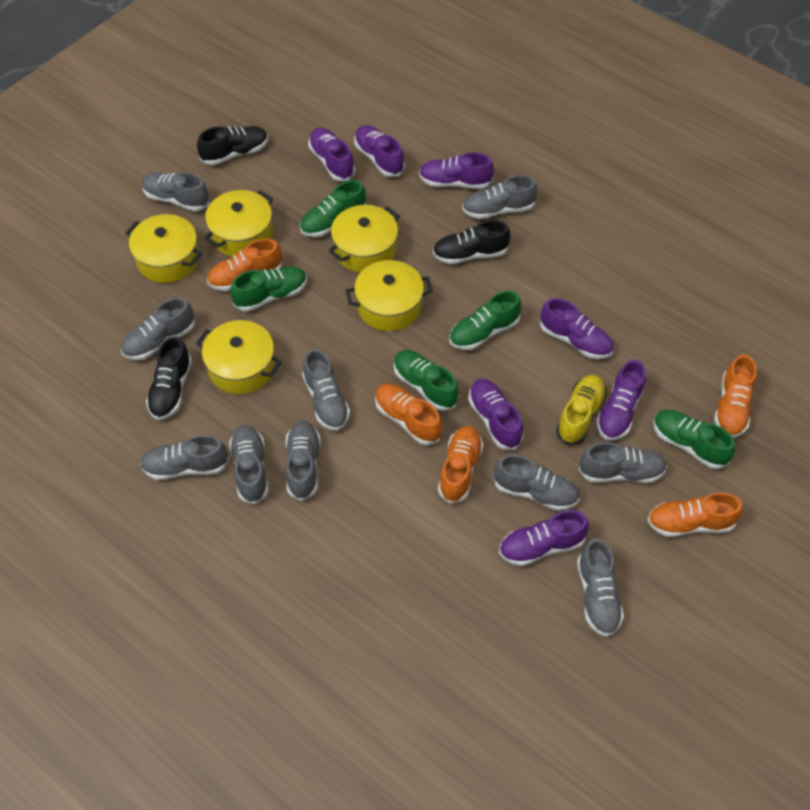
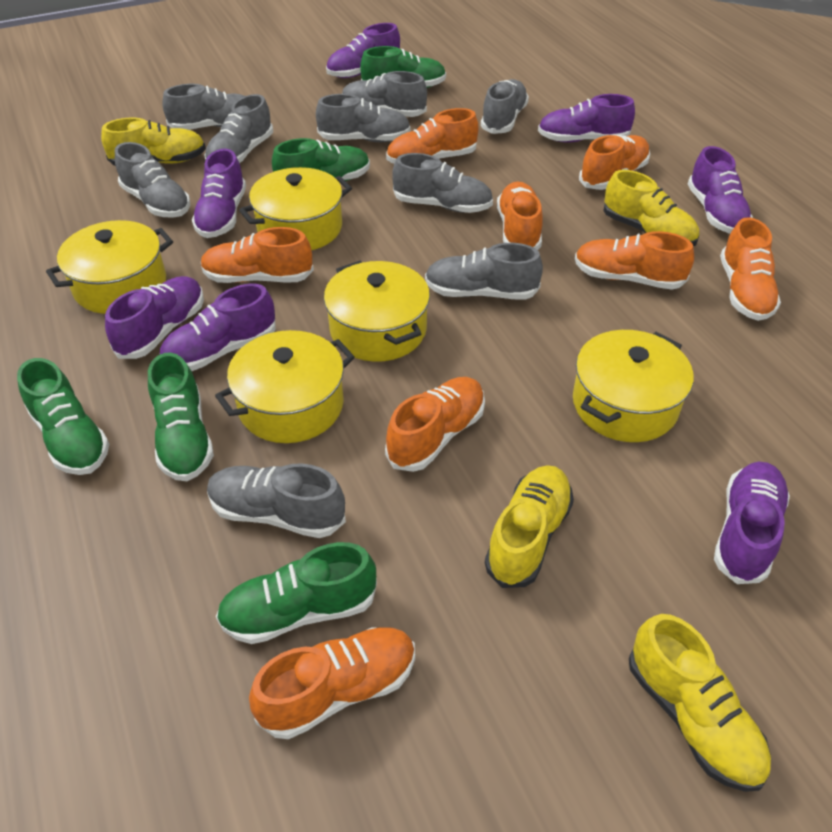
black shoe: [146,336,192,420] [197,126,268,165] [433,220,510,264] = 3 -> none = 0
grey shoe: [121,298,195,360] [140,435,229,480] [142,172,209,211] [229,425,269,504] [285,421,321,501] [302,349,350,431] [462,175,538,219] [493,455,580,511] [577,538,624,637] [578,442,667,483] = 10 -> [115,142,190,218] [162,84,245,130] [205,94,273,163] [207,463,346,538] [316,94,411,142] [342,71,427,117] [392,153,493,213] [425,243,543,300] [481,79,529,134] = 9
orange shoe: [207,239,282,291] [375,384,442,445] [438,426,483,504] [647,492,743,537] [714,355,757,438] = 5 -> [201,227,314,283] [249,627,415,739] [385,377,485,472] [386,108,479,164] [497,181,543,250] [575,231,694,290] [579,135,650,190] [720,217,781,321] = 8
yellow shoe: [556,375,607,445] = 1 -> [101,117,206,166] [485,465,574,588] [603,170,699,246] [629,614,771,792] = 4

